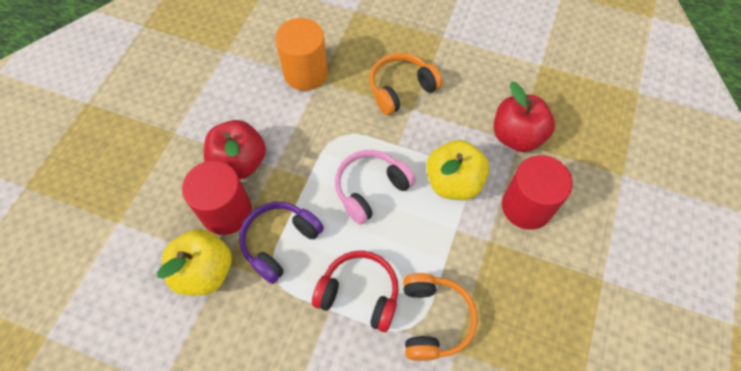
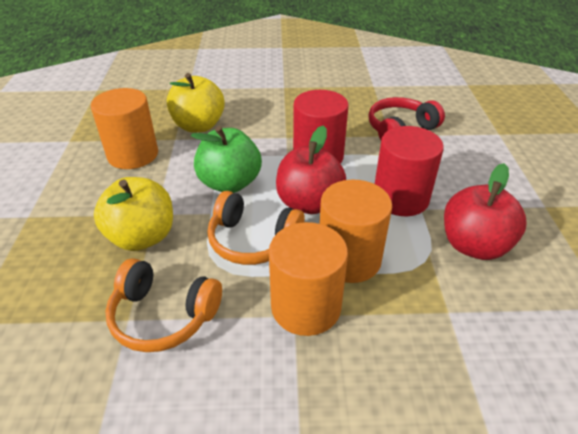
green apple: none = 0 -> [191,126,262,193] = 1
orange cylinder: [275,18,328,91] = 1 -> [91,88,158,169] [269,222,348,336] [319,180,392,283] = 3
pink headphones: [335,150,416,225] = 1 -> none = 0
purple headphones: [239,202,324,284] = 1 -> none = 0

